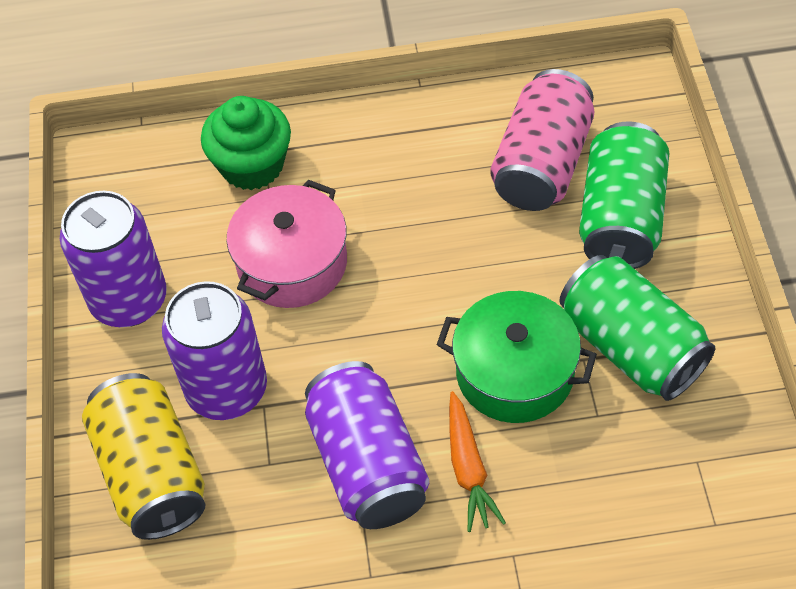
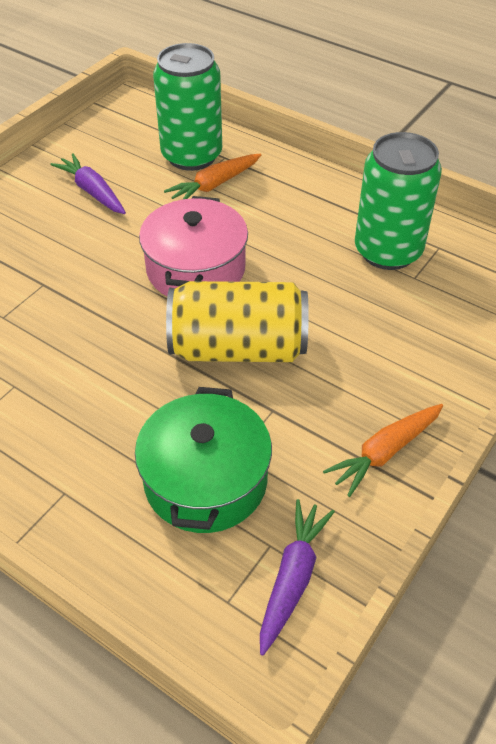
green cupcake: [201,96,291,190] = 1 -> none = 0
orange carrot: [449,391,506,532] = 1 -> [164,154,261,199] [323,404,443,497] = 2
pink can: [490,69,594,211] = 1 -> none = 0
purple can: [60,191,167,327] [162,281,267,420] [305,361,429,529] = 3 -> none = 0
purple carrot: none = 0 -> [51,153,126,214] [260,499,335,656] = 2

